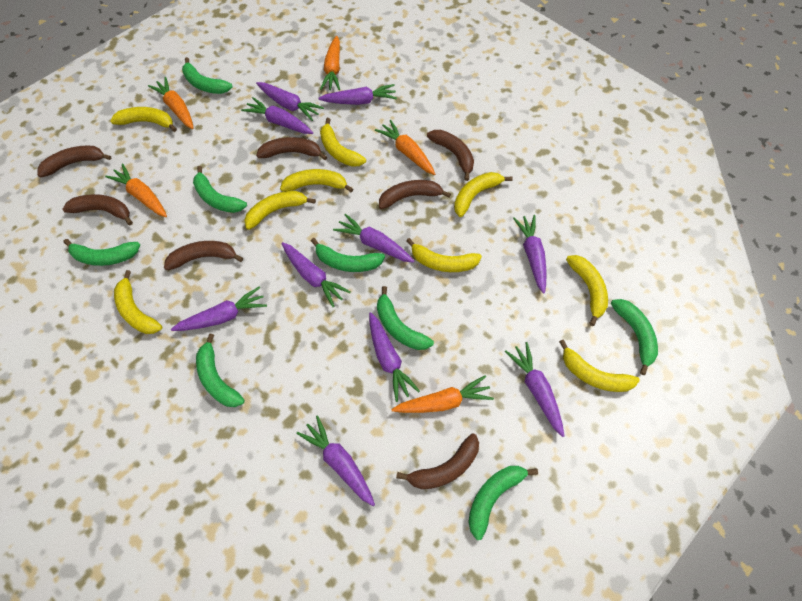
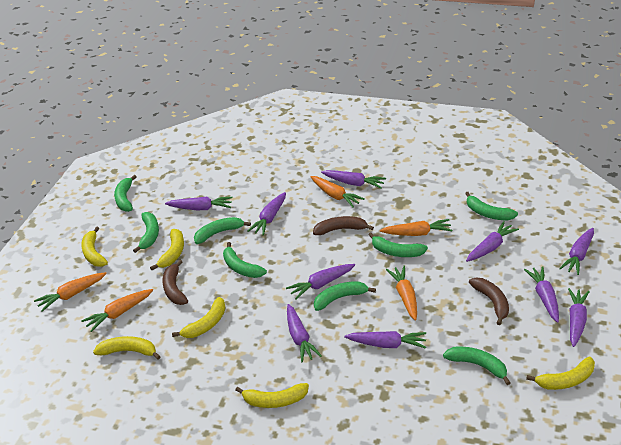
brown banana: [37,146,111,177] [62,194,133,225] [164,241,243,270] [256,137,327,160] [379,180,451,209] [396,433,479,489] [427,130,474,181] = 7 -> [162,260,188,305] [313,216,374,235] [469,278,509,325] = 3
yellow banana: [110,107,177,132] [114,270,162,334] [244,191,316,230] [280,169,353,192] [320,118,366,167] [406,238,482,272] [454,172,513,217] [559,339,640,392] [566,255,608,326] = 9 -> [81,226,108,267] [93,336,161,360] [150,229,184,270] [172,297,226,338] [235,383,309,408] [526,357,595,390] = 6

